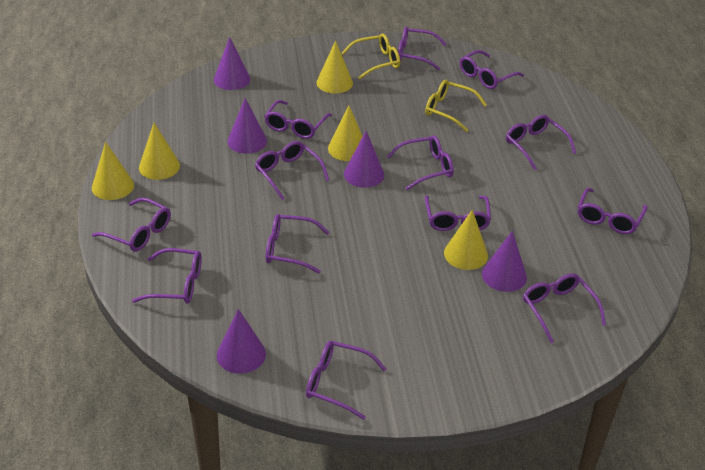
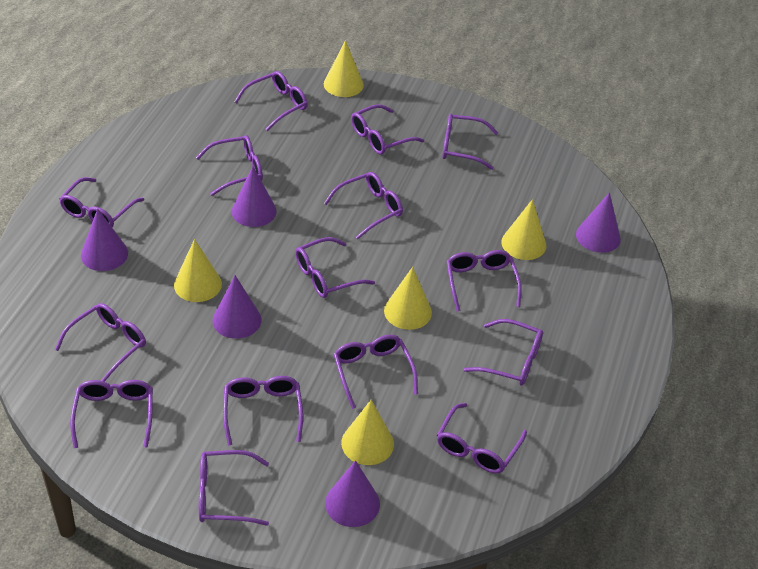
purple glasses: [92,198,171,252] [132,248,202,304] [255,141,329,200] [264,100,332,139] [266,214,330,274] [306,341,386,420] [387,135,454,190] [398,26,447,70] [425,196,491,231] [460,50,524,89] [506,115,576,170] [523,273,606,343] [578,188,648,234] = 13 -> [55,303,146,382] [59,177,144,227] [70,380,153,448] [196,135,263,196] [199,450,269,526] [223,376,303,446] [234,71,307,131] [295,237,375,298] [324,172,403,239] [333,335,418,409] [351,104,424,155] [437,403,527,473] [442,114,498,170] [447,250,522,312] [464,319,543,386] = 15
yellow glasses: [342,33,400,79] [425,80,487,132] = 2 -> none = 0

